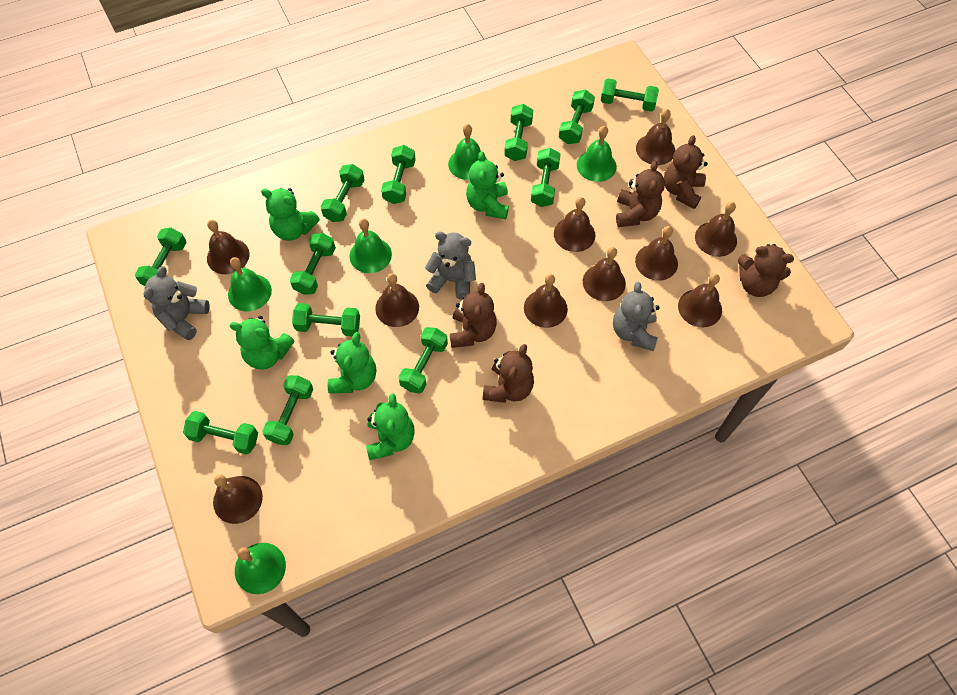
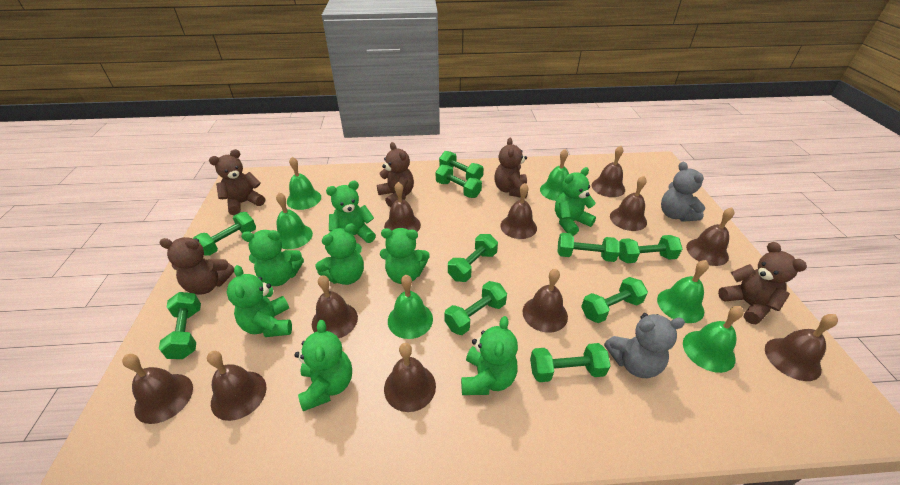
brown bell: [207,220,250,274] [213,475,263,524] [375,273,419,327] [524,274,568,328] [554,197,595,252] [583,247,626,301] [635,226,678,281] [636,109,675,165] [678,273,722,327] [695,202,737,257] = 10 -> [122,354,193,424] [207,351,266,421] [312,275,358,338] [384,182,421,232] [384,343,436,412] [500,183,537,239] [523,269,568,333] [591,146,625,197] [610,176,647,231] [686,207,735,266] [765,314,838,381] = 11
green bell: [228,257,272,311] [235,543,286,594] [349,219,392,273] [448,124,487,180] [577,126,617,182] = 5 -> [276,192,313,249] [287,157,321,210] [388,275,433,339] [540,149,569,201] [657,260,709,323] [683,306,744,373] = 6
green dumbbell: [135,228,186,286] [183,411,258,455] [262,375,313,445] [290,233,336,295] [292,303,360,336] [320,164,365,222] [381,145,416,204] [398,327,448,394] [504,104,533,161] [531,148,561,207] [559,90,595,144] [601,78,659,112] = 12 -> [159,292,201,359] [193,212,256,256] [436,165,482,198] [439,151,484,180] [444,281,507,335] [448,234,498,282] [530,343,610,382] [557,233,620,262] [581,277,648,323] [618,235,682,263] = 10
green teddy bear: [229,316,294,370] [261,188,320,241] [328,332,376,393] [366,393,415,460] [466,151,509,219] = 5 -> [227,265,292,337] [241,230,304,286] [294,320,352,411] [315,223,364,285] [326,181,376,243] [380,228,430,284] [461,316,518,395] [555,167,596,236] = 8
grey teddy bear: [143,266,209,340] [425,232,476,300] [613,282,660,351] = 3 -> [604,313,685,378] [661,162,705,222] = 2

